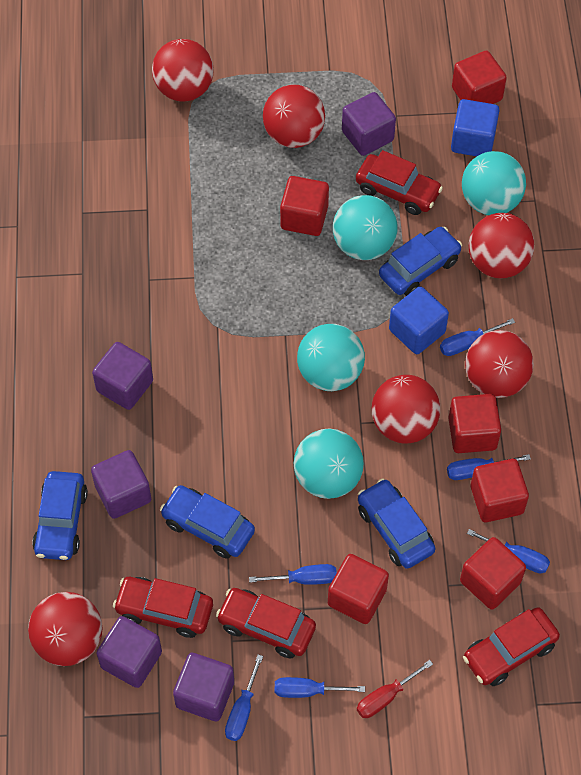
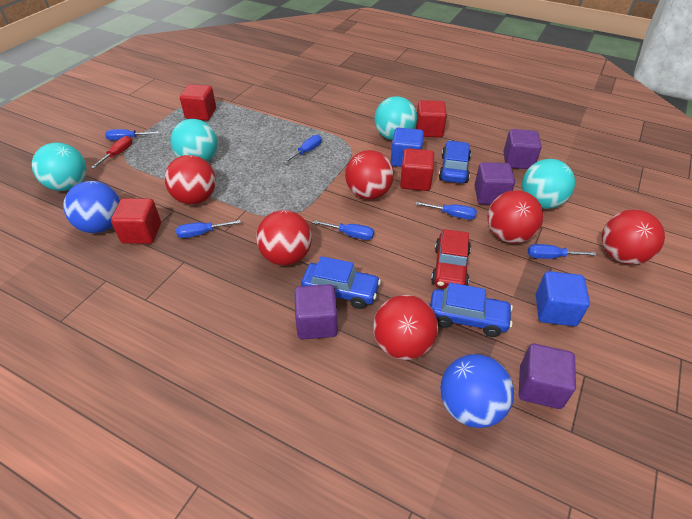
blue ball: none = 0 -> [63,181,120,233] [440,354,514,428] = 2
blue car: [32,471,88,560] [160,485,255,559] [358,478,435,569] [379,227,462,296] = 4 -> [301,256,381,309] [430,283,513,337] [439,140,471,183] = 3
purple cube: [91,450,151,519] [92,342,153,410] [97,616,162,688] [173,653,234,721] [342,92,396,156] = 5 -> [294,284,338,340] [474,162,515,205] [503,129,542,169] [519,344,576,409] = 4
red car: [113,577,213,638] [216,588,316,658] [356,150,443,215] [463,607,560,686] = 4 -> [431,229,471,289] = 1
red cube: [280,176,329,236] [328,554,389,624] [448,394,501,453] [452,51,507,104] [460,537,526,610] [471,459,529,522] = 6 -> [111,198,161,244] [180,84,216,121] [400,148,434,191] [416,100,447,137] = 4

